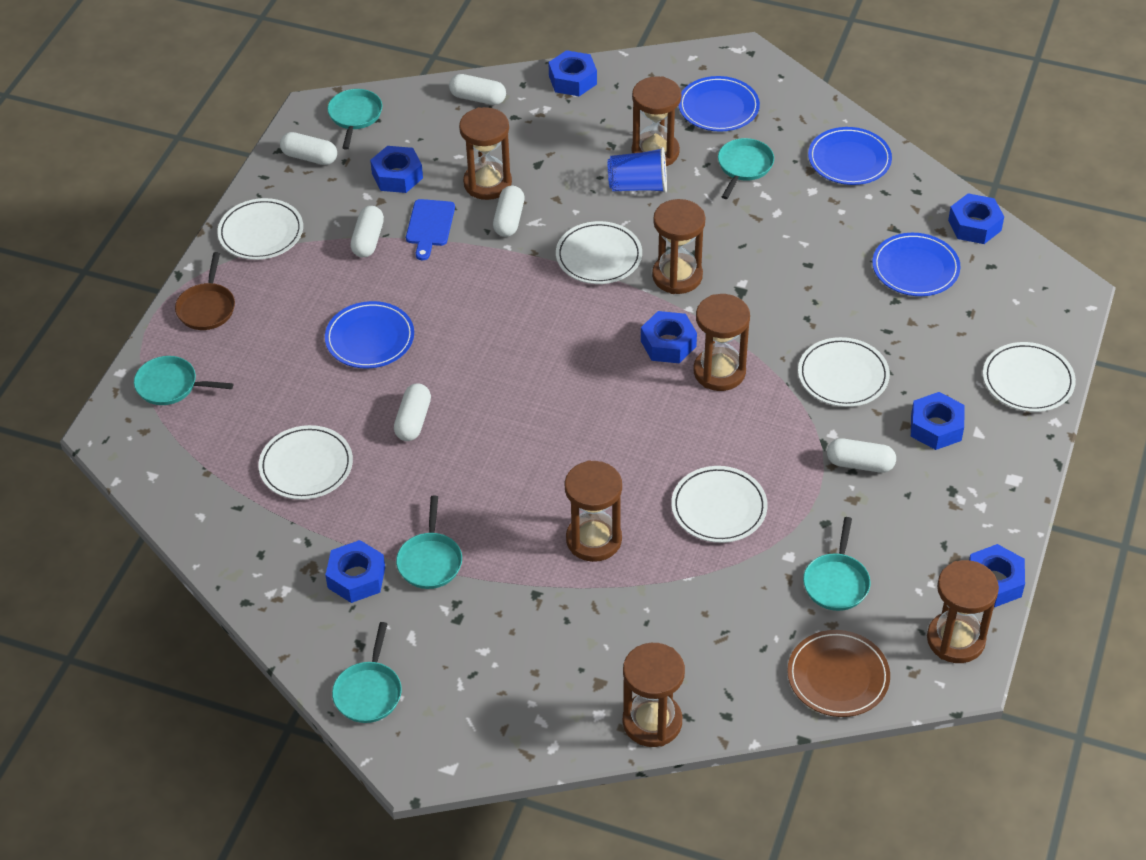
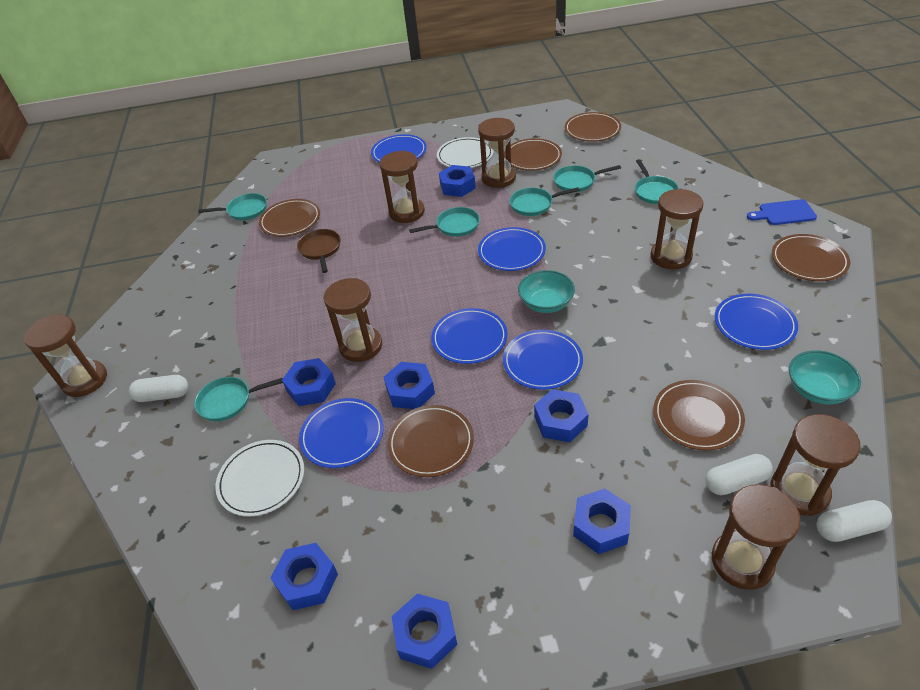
blue cup: [608,147,667,193] = 1 -> none = 0
blue plate: [325,301,414,368] [678,76,760,132] [808,127,892,185] [872,233,961,296] = 4 -> [299,398,384,468] [371,134,427,163] [431,308,507,364] [478,227,546,271] [503,330,583,390] [715,294,798,350] = 6
brown plate: [787,630,890,717] = 1 -> [259,199,320,237] [387,405,474,477] [504,138,562,171] [565,112,621,142] [653,380,745,450] [772,234,850,281] = 6
turquoise bowl: none = 0 -> [518,270,575,313] [789,350,861,404] = 2
white capsule: [280,132,337,165] [350,206,384,257] [394,383,431,441] [449,74,506,105] [493,186,524,237] [827,438,896,473] = 6 -> [129,375,188,402] [705,454,773,495] [817,500,892,542] = 3
white plate: [217,198,303,260] [258,425,353,500] [556,221,642,284] [671,466,767,543] [798,337,890,407] [983,342,1076,412] = 6 -> [216,440,304,517] [437,137,494,168] = 2

